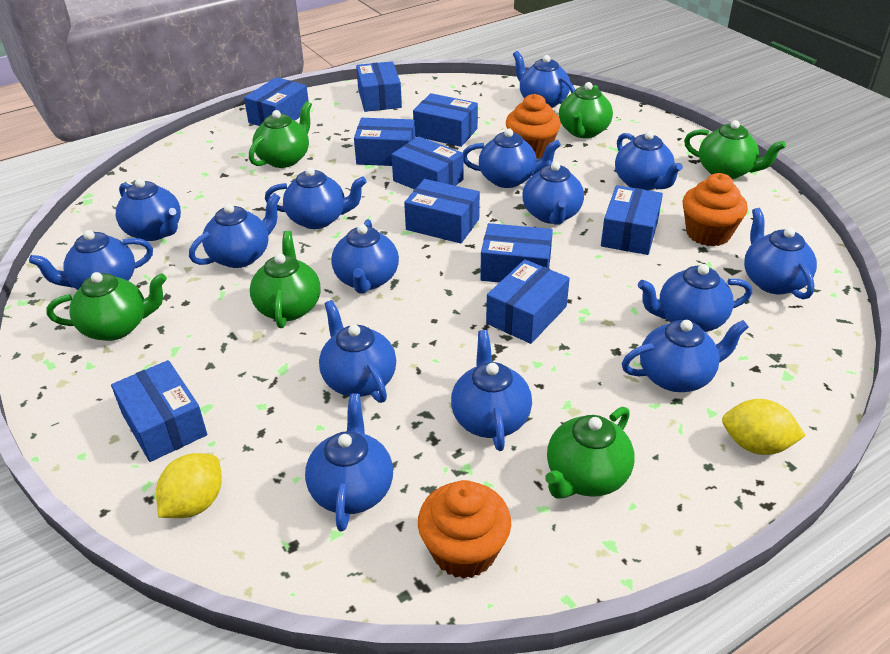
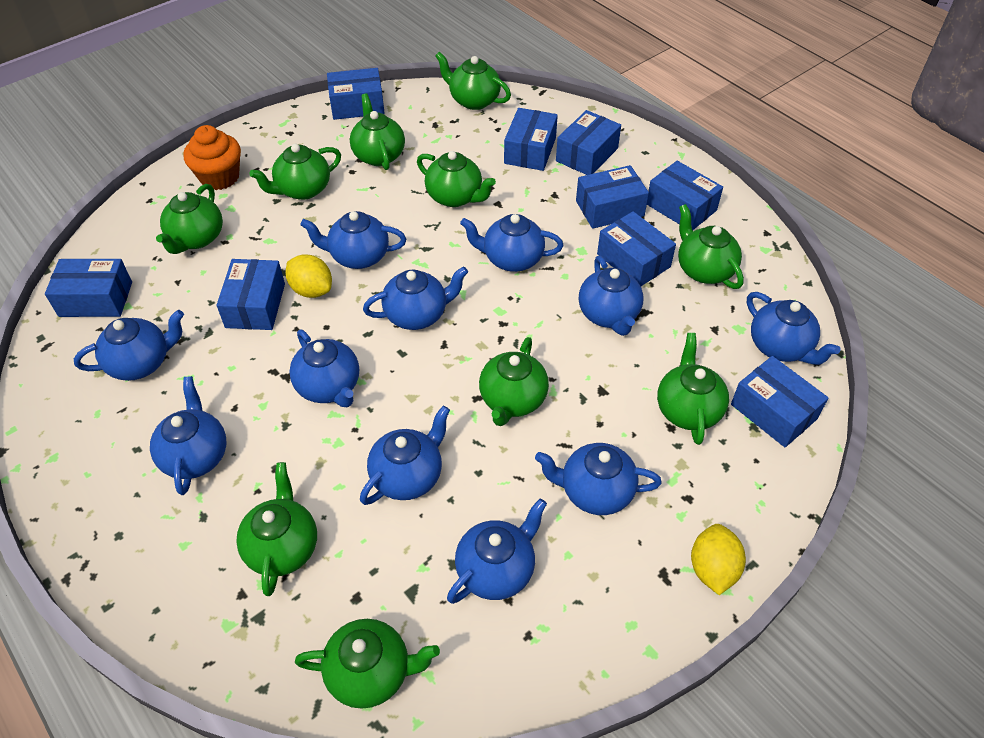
blue box: [111,360,207,462] [244,77,309,126] [354,118,415,166] [356,61,402,112] [391,136,463,189] [404,179,480,244] [413,93,478,147] [480,223,553,283] [486,259,570,344] [601,185,663,255] = 10 -> [45,259,132,317] [217,259,285,330] [327,68,384,120] [504,108,558,171] [556,110,621,175] [576,165,649,229] [597,211,676,286] [647,161,723,230] [731,356,828,447] = 9
blue teapot: [29,230,153,290] [116,179,181,241] [189,193,280,268] [265,167,367,229] [305,394,393,532] [319,300,396,403] [332,219,399,294] [451,330,532,451] [463,128,561,188] [513,51,575,108] [523,160,584,224] [615,131,683,190] [622,320,749,392] [638,264,752,332] [744,208,817,299] = 15 -> [74,310,184,381] [150,376,226,495] [289,330,359,407] [300,211,406,269] [360,406,450,505] [363,266,468,330] [447,499,547,604] [460,214,563,272] [535,443,662,515] [579,256,643,336] [747,292,840,365] = 11
green teapot: [47,272,167,341] [249,101,312,168] [250,231,321,328] [545,407,635,499] [559,82,613,138] [684,120,786,179] = 6 -> [156,184,223,254] [236,462,317,596] [249,144,341,200] [295,619,440,709] [350,94,405,170] [417,151,496,207] [435,52,511,110] [479,337,549,426] [657,333,729,445] [678,204,744,289] = 10
orange cupcake: [418,480,511,579] [506,94,561,159] [682,173,748,247] = 3 -> [184,125,241,190] = 1

